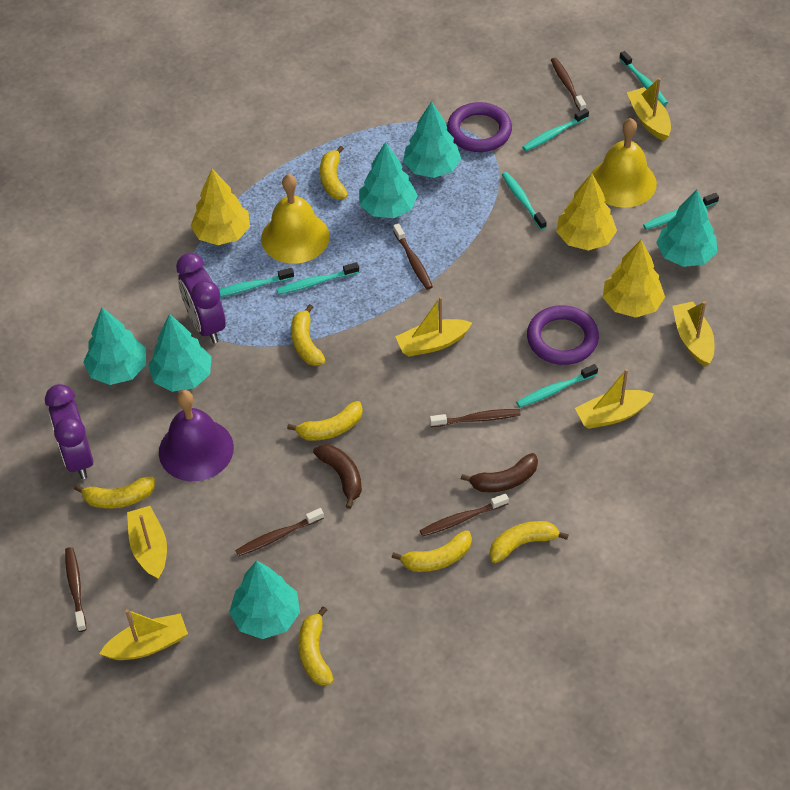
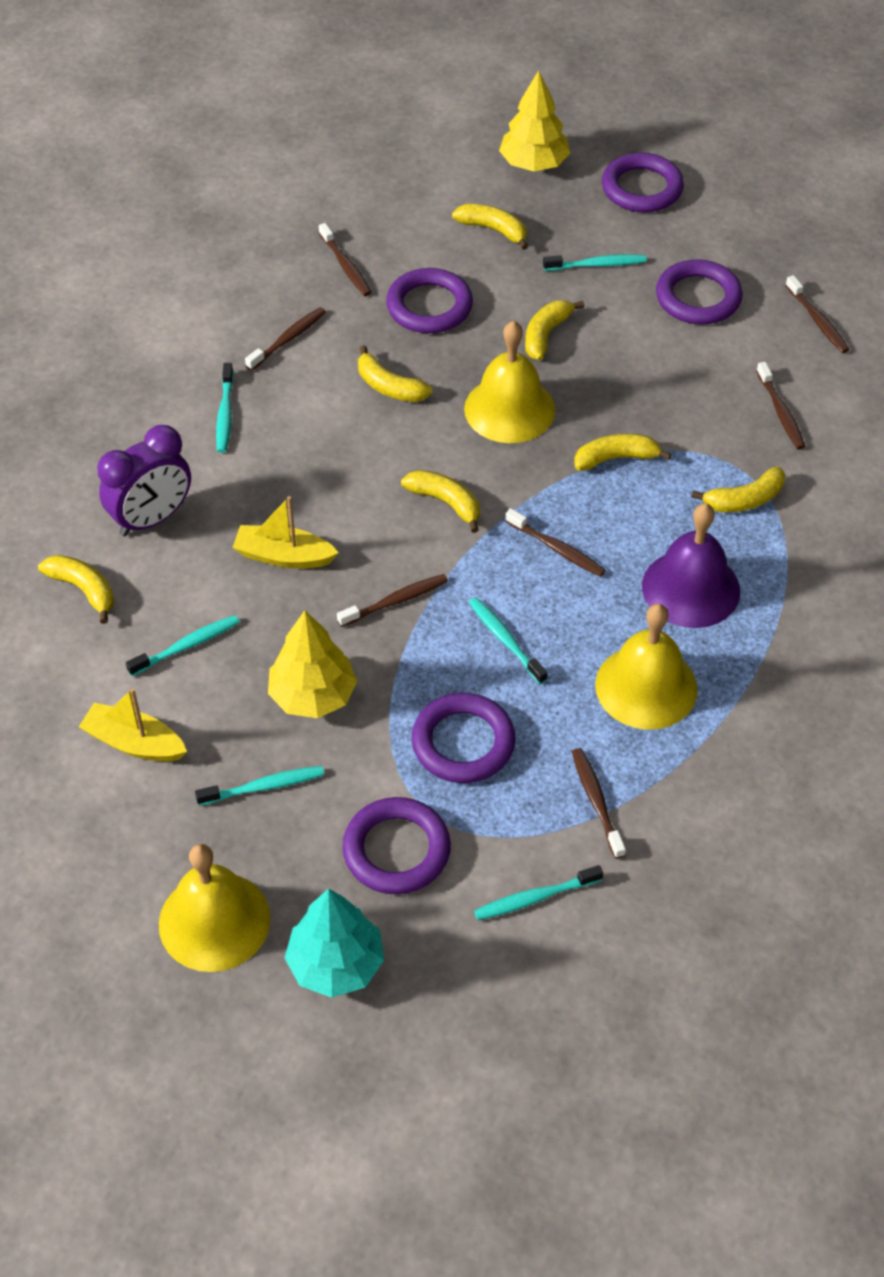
brown banana: [313,444,362,509] [461,453,538,493] = 2 -> none = 0
brown toothbrush: [65,547,87,632] [235,508,324,557] [393,224,433,290] [420,493,509,537] [430,409,521,427] [551,58,586,111] = 6 -> [245,307,326,371] [319,223,372,296] [337,574,448,627] [505,508,606,577] [572,748,626,859] [756,362,806,449] [785,275,850,353] = 7
purple clock: [45,384,94,479] [176,253,226,343] = 2 -> [97,425,191,536] = 1
purple ring: [447,102,512,152] [527,305,599,365] = 2 -> [342,797,451,894] [386,268,473,333] [412,693,516,783] [602,152,684,212] [656,259,743,324] = 5
turquoise toothbrush: [219,268,294,297] [276,262,359,295] [502,172,547,230] [516,364,598,408] [522,108,589,151] [619,51,668,106] [643,193,719,230] = 7 -> [126,615,240,676] [195,766,324,806] [216,363,234,453] [469,597,548,684] [474,865,603,920] [543,254,647,271] = 6
turquoise tree: [83,307,146,385] [148,314,212,392] [229,560,300,639] [359,142,418,218] [403,101,461,178] [656,190,717,267] = 6 -> [285,888,384,998] = 1
yellow bell: [261,174,330,264] [592,118,657,208] = 2 -> [159,844,270,972] [464,321,555,443] [595,603,698,730] = 3
yellow boat: [99,609,188,660] [127,506,167,580] [395,297,472,357] [575,369,654,429] [627,78,671,141] [672,301,714,367] = 6 -> [79,688,187,761] [232,496,339,568] = 2
yellow tree: [191,169,250,245] [556,173,617,250] [603,240,665,318] = 3 -> [268,610,357,718] [499,70,570,171] = 2

